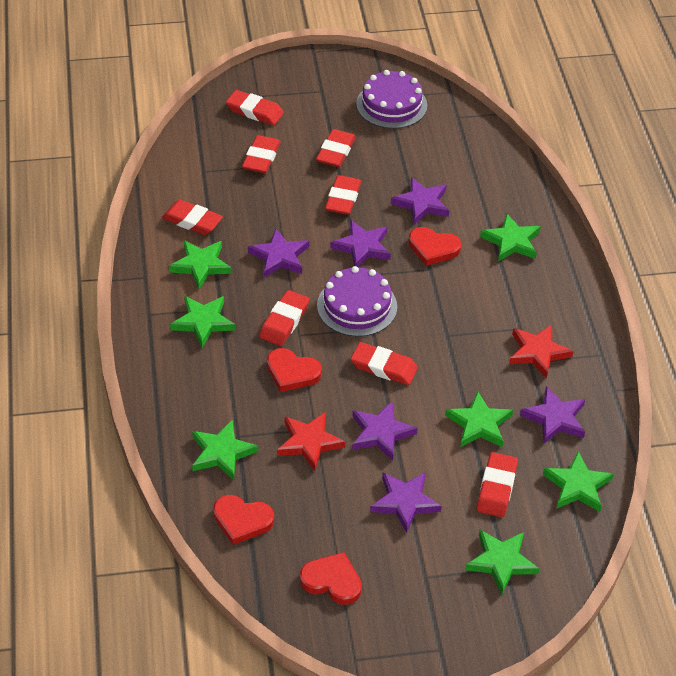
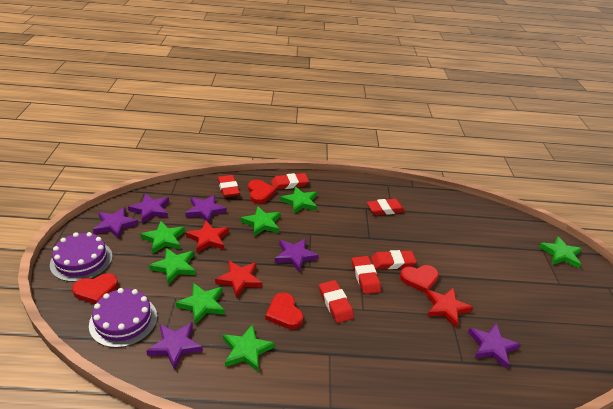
red eraser: [162,200,223,235] [226,90,284,125] [242,135,281,173] [259,290,309,346] [316,129,356,167] [325,175,361,215] [351,342,418,385] [477,452,518,517] = 8 -> [218,175,240,197] [271,173,309,190] [319,280,354,323] [352,256,381,294] [367,199,405,215] [371,250,417,269] = 6
red star: [277,412,345,471] [509,324,574,379] = 2 -> [186,221,229,253] [215,260,262,298] [426,287,473,328] = 3

